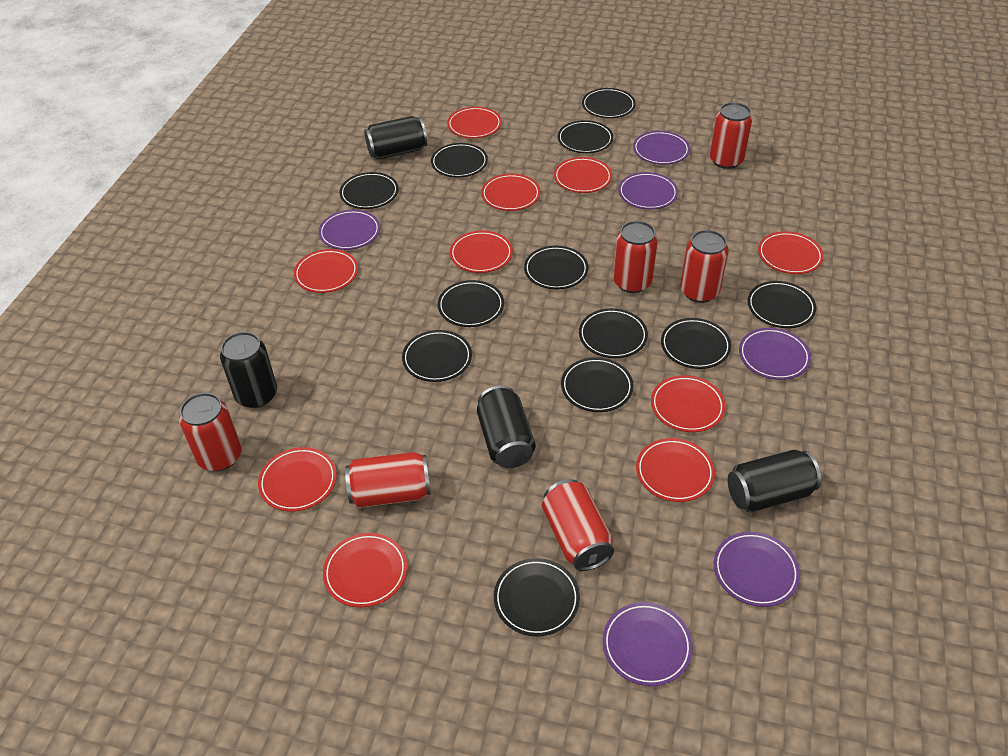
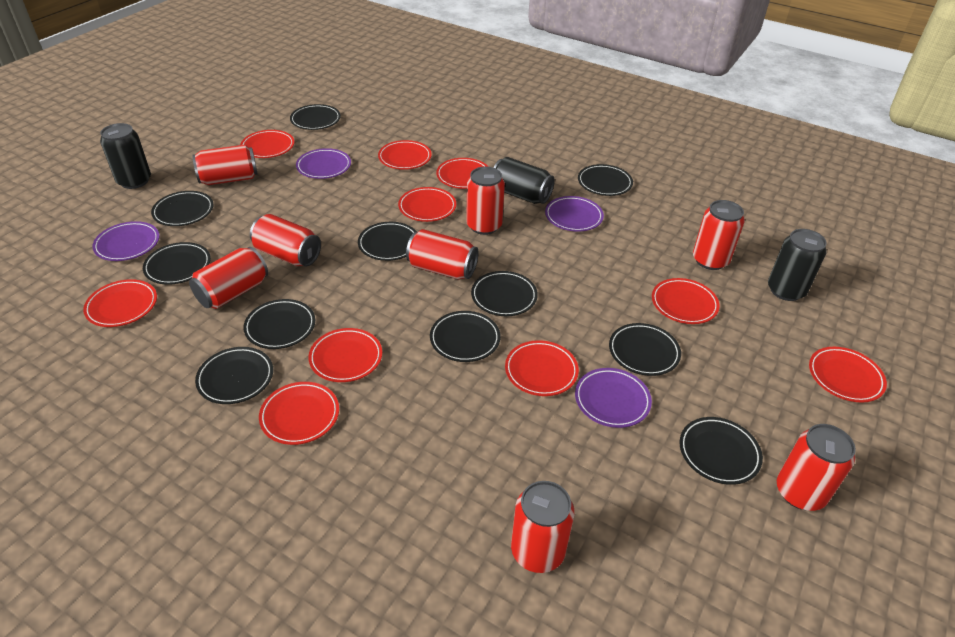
black can: [220,332,277,408] [364,116,427,160] [477,385,536,468] [728,450,821,512] = 4 -> [100,123,151,189] [493,157,555,204] [768,229,827,301] = 3
black plate: [340,172,399,209] [402,330,472,382] [431,143,488,178] [438,280,504,327] [494,558,580,636] [524,246,588,289] [558,120,613,153] [561,357,634,412] [579,308,648,358] [582,88,636,118] [661,318,731,369] [748,281,816,328] = 12 -> [143,242,211,285] [151,191,214,226] [195,347,273,404] [243,299,315,349] [290,104,341,130] [358,222,417,261] [430,311,500,362] [471,271,538,316] [578,164,633,196] [609,323,681,376] [680,417,763,485] = 11
purple plate: [319,210,380,250] [603,602,693,686] [618,172,678,209] [633,131,690,165] [714,532,800,607] [739,328,811,380] = 6 -> [92,221,160,261] [296,148,351,179] [545,196,604,232] [575,368,652,428] = 4
red can: [179,393,242,471] [345,452,431,508] [542,479,614,571] [613,221,658,293] [680,230,729,303] [710,102,752,169] = 6 -> [189,247,268,309] [192,145,258,185] [250,214,321,266] [406,229,479,280] [466,167,505,235] [511,481,574,573] [693,200,745,270] [777,424,856,511] = 8

